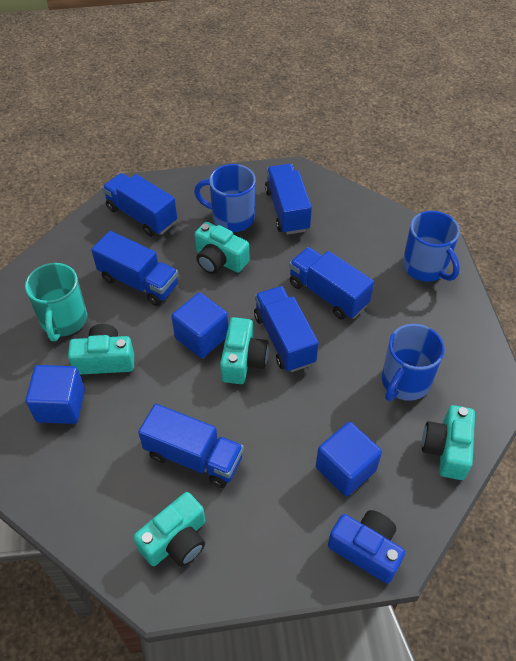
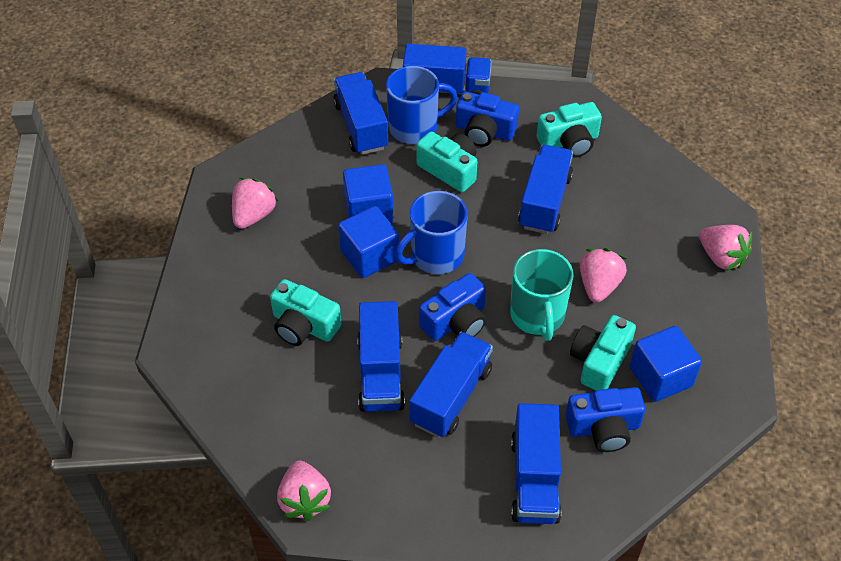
blue camera: [328,510,405,583] = 1 -> [419,273,486,341] [456,91,519,147] [565,387,646,452] = 3
blue mug: [194,164,256,232] [382,324,445,401] [403,211,460,282] = 3 -> [386,66,458,144] [395,191,468,274] = 2
pink strawberry: none = 0 -> [232,178,278,229] [277,461,331,521] [580,248,627,303] [699,225,752,271] = 4
turquoise camera: [68,324,134,375] [133,492,205,567] [194,222,249,274] [220,317,269,384] [422,405,475,480] = 5 -> [270,279,342,346] [417,131,477,192] [537,102,602,158] [570,315,636,390] = 4

